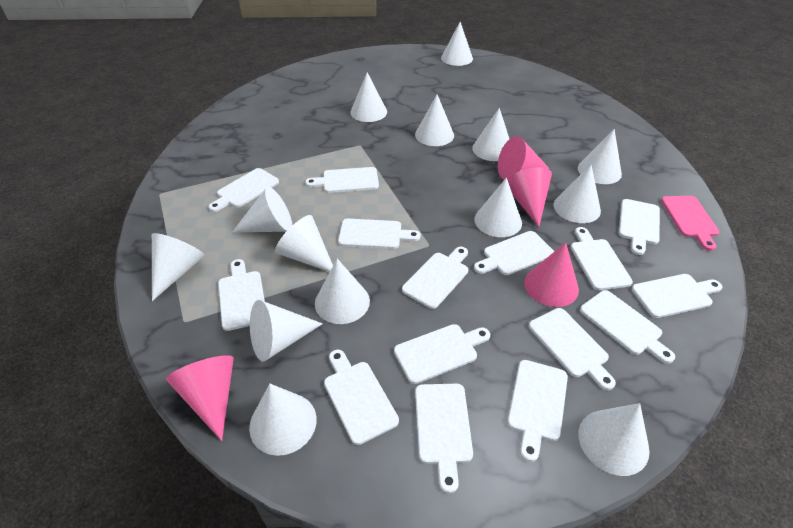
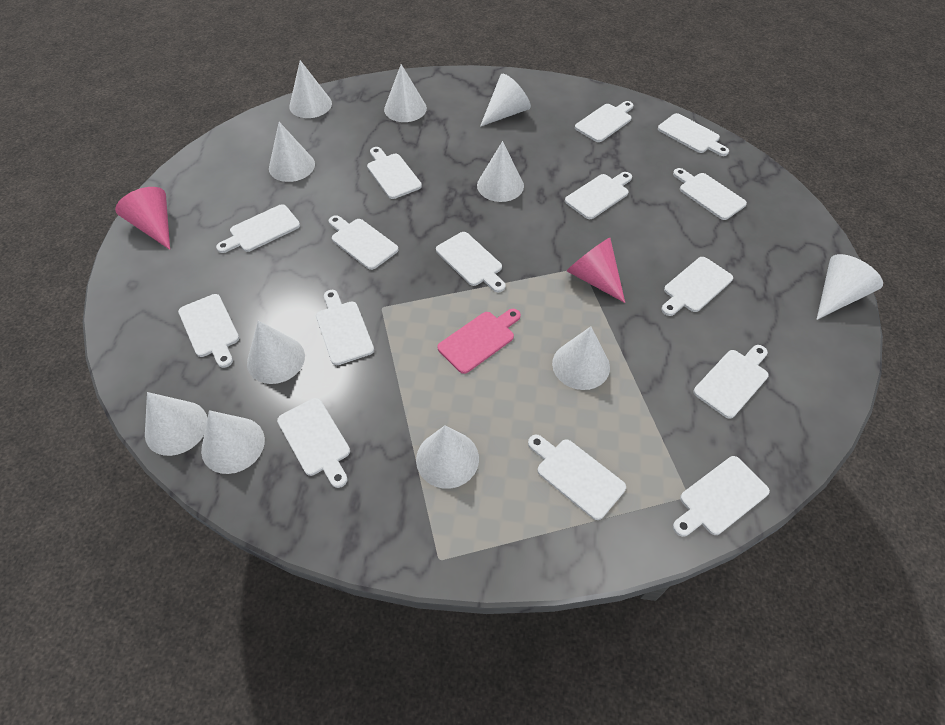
pink cone: [166,355,234,441] [498,136,550,180] [507,167,552,227] [524,242,579,307] = 4 -> [115,187,170,250] [567,238,625,303] = 2
white cone: [152,233,205,301] [232,187,292,233] [249,384,317,456] [250,300,323,362] [275,215,333,272] [315,259,370,324] [350,72,387,122] [415,95,454,146] [441,22,473,66] [472,108,509,161] [474,178,522,237] [554,165,601,223] [578,129,622,184] [578,403,650,476] = 14 -> [145,392,207,456] [201,410,265,474] [247,320,305,384] [269,122,315,182] [289,60,332,118] [384,64,427,122] [416,425,479,489] [477,141,524,202] [480,74,531,127] [552,327,610,390] [816,254,883,320] = 11

